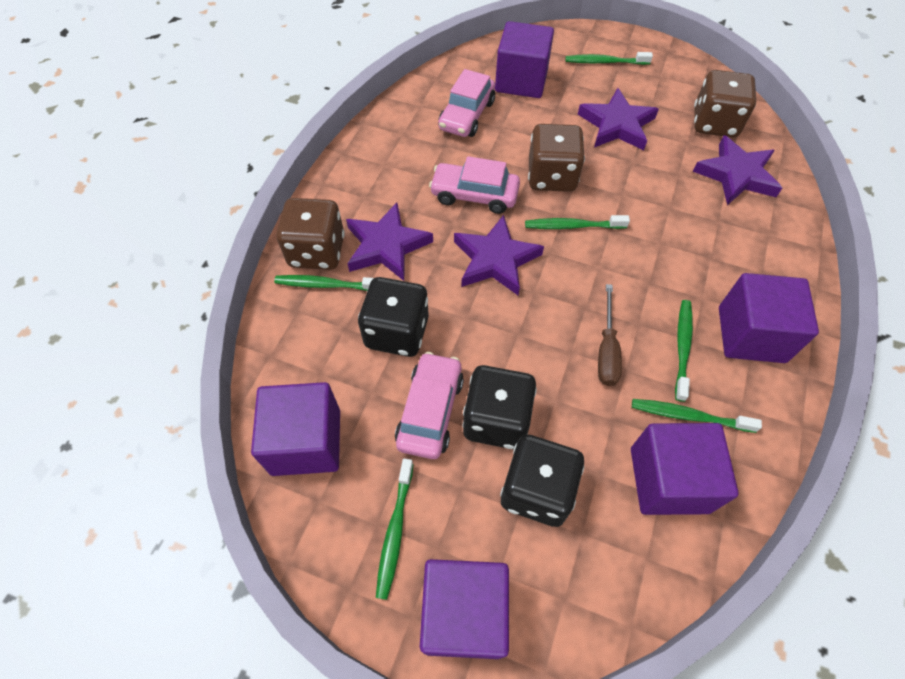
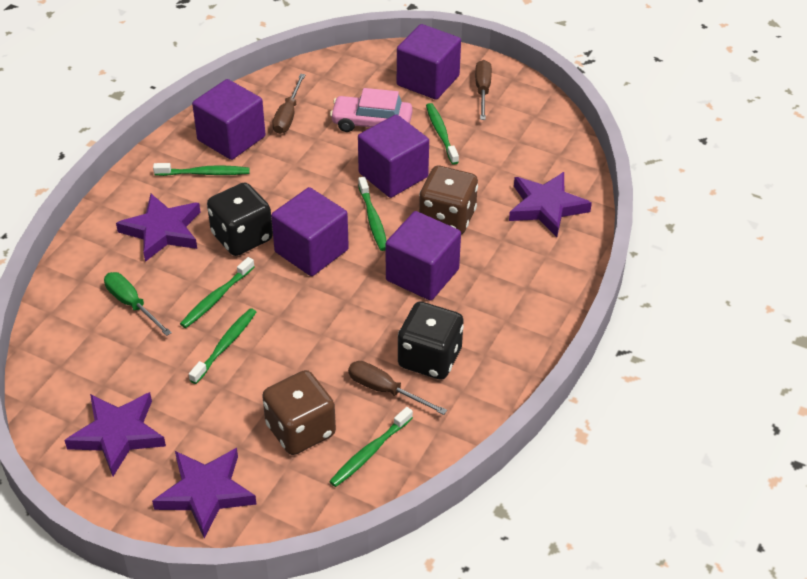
black dice: [358,277,429,357] [462,365,537,450] [500,435,584,527] = 3 -> [207,182,273,256] [398,301,464,380] = 2
brown dice: [277,198,345,270] [528,124,585,192] [694,70,756,138] = 3 -> [262,370,336,455] [419,166,478,234] = 2
brown screwdriver: [598,284,622,386] = 1 -> [272,74,305,134] [348,361,447,415] [475,60,492,120] = 3
green screwdriver: none = 0 -> [104,272,172,336] = 1
pink car: [395,352,464,459] [429,156,520,214] [438,69,495,137] = 3 -> [330,88,413,132] = 1

